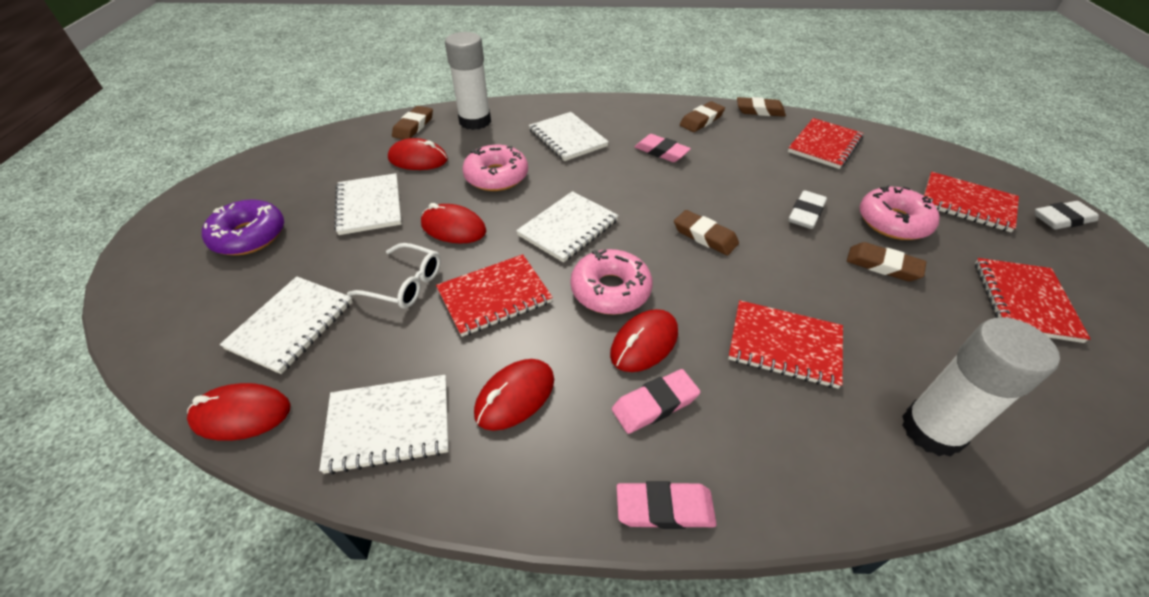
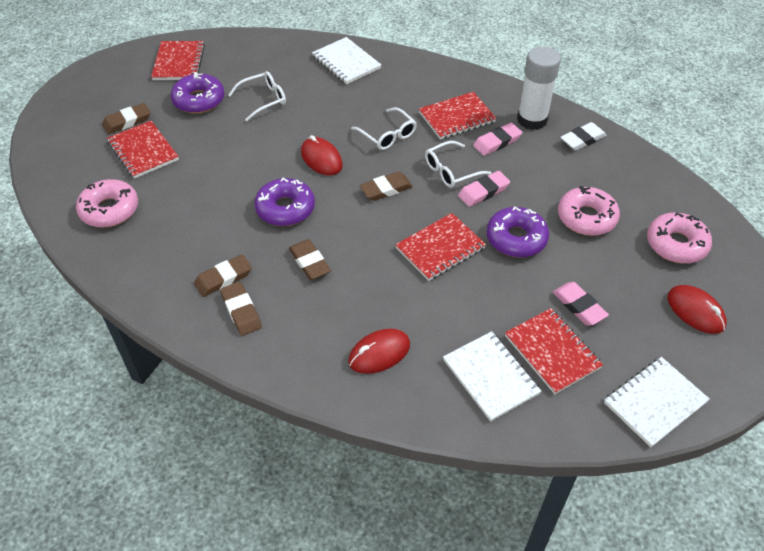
purple donut: [202,200,284,255] = 1 -> [171,72,225,113] [255,177,315,226] [486,206,549,258] = 3
red mouse: [187,383,291,441] [388,138,448,170] [421,203,486,243] [474,359,554,431] [610,309,678,372] = 5 -> [301,135,343,175] [348,329,410,374] [667,285,727,334] = 3
white eraser: [788,190,827,229] [1035,201,1099,230] = 2 -> [560,122,607,151] = 1
white glasses: [347,243,441,309] = 1 -> [228,71,286,121] [351,107,417,150] [425,141,491,188] = 3
white glue stick: [445,32,491,130] [902,317,1060,457] = 2 -> [517,47,561,130] = 1
white notebook: [219,276,352,374] [319,375,449,475] [334,173,402,235] [516,191,619,263] [529,112,609,161] = 5 -> [312,37,381,84] [443,331,541,422] [604,357,710,447] = 3

